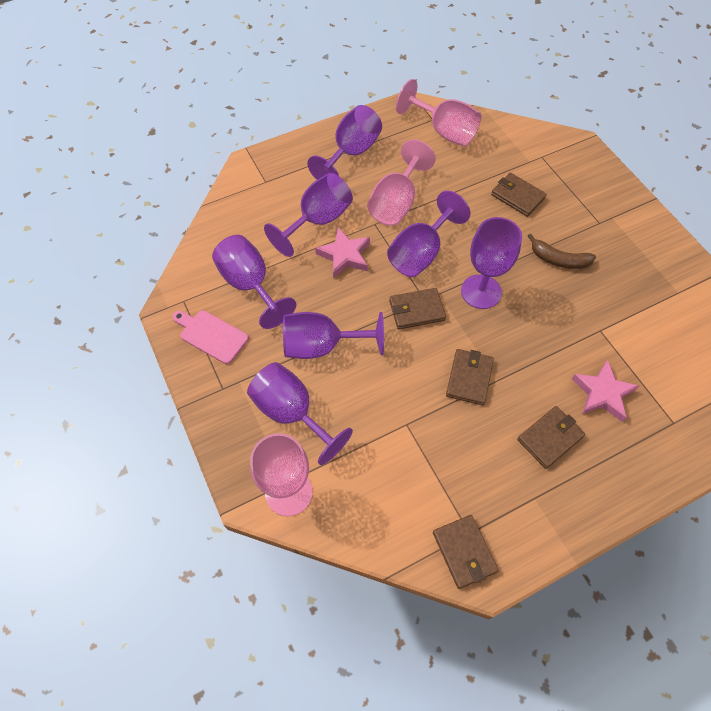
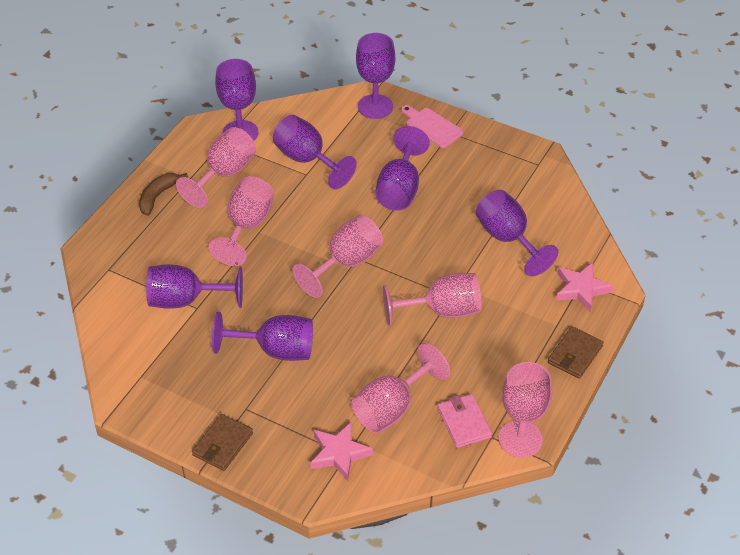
brown wallet: [389,288,446,329] [433,515,499,589] [446,349,494,405] [491,173,547,217] [517,406,585,469] = 5 -> [192,414,253,471] [548,326,603,378] = 2
pink goblet: [250,433,313,516] [367,139,436,226] [396,79,481,146] = 3 -> [176,127,256,208] [208,176,274,266] [292,215,383,298] [352,343,450,434] [383,273,482,326] [499,362,552,458] = 6
pink wallet: none = 0 -> [437,394,492,448] = 1

